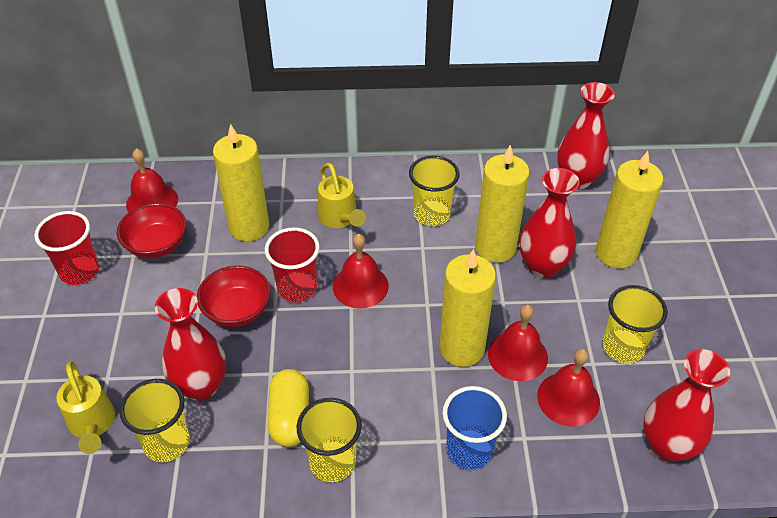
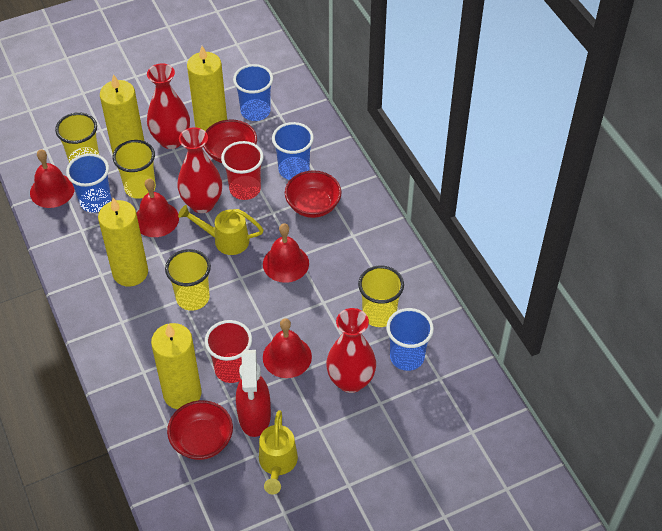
blue cup: [443,386,507,470] = 1 -> [66,153,111,213] [233,64,273,121] [272,122,314,180] [386,308,434,371] = 4
red bowl: [117,203,187,258] [197,266,271,327] = 2 -> [167,400,233,460] [203,119,257,163] [285,170,341,218] = 3
red spray bottle: none = 0 -> [236,350,271,437] = 1
red vase: [155,288,226,401] [520,168,580,278] [557,82,615,189] [643,349,730,462] = 4 -> [147,63,190,149] [177,127,222,213] [326,308,376,393] = 3
yellow capsule: [268,369,309,447] = 1 -> none = 0

